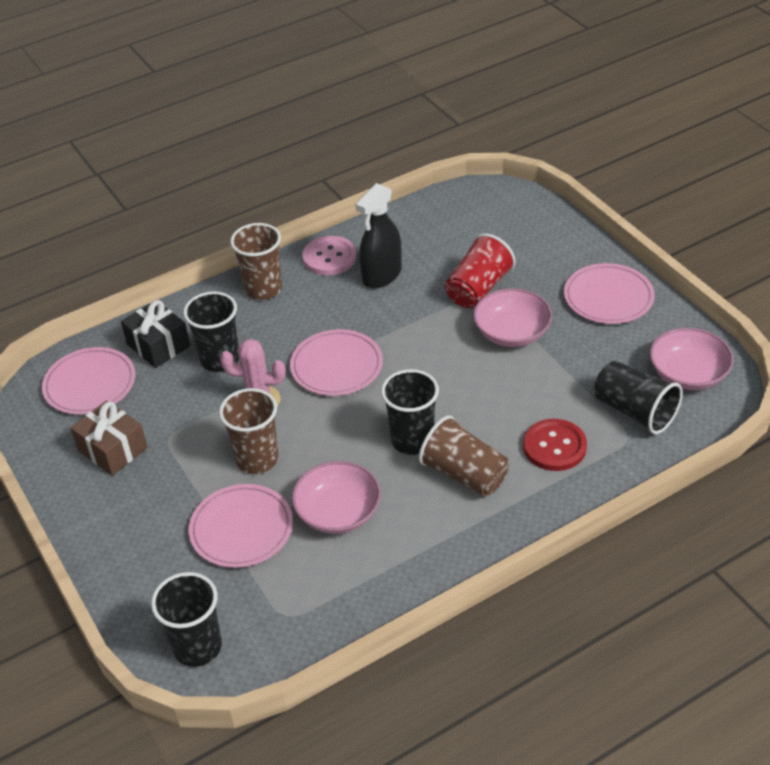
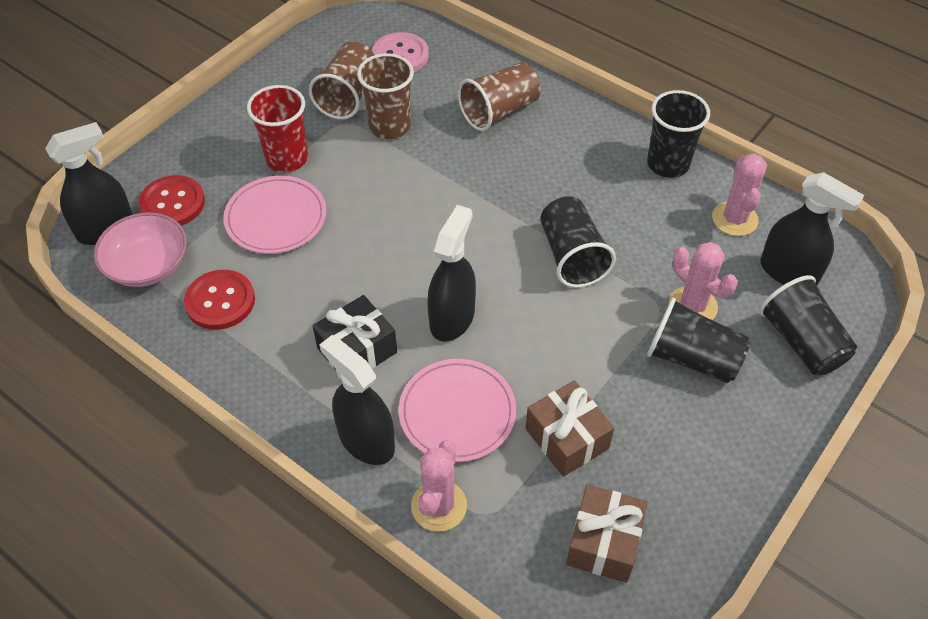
black spray bottle: [355,183,402,289] = 1 -> [45,122,133,245] [319,335,395,465] [427,205,476,342] [760,172,864,285] = 4
brown gift: [70,401,148,476] = 1 -> [526,380,614,477] [566,484,648,583] = 2
pink bowl: [292,461,381,534] [473,288,552,347] [650,328,734,390] = 3 -> [94,213,187,287] = 1
pink cactus: [220,339,286,406] = 1 -> [411,440,467,532] [669,242,738,320] [712,153,767,236] = 3
pink plate: [42,347,135,415] [189,484,293,568] [290,329,383,396] [564,263,655,324] = 4 -> [223,176,327,254] [399,359,516,462] = 2
red button: [523,419,587,471] = 1 -> [138,175,205,226] [184,270,255,330] = 2

